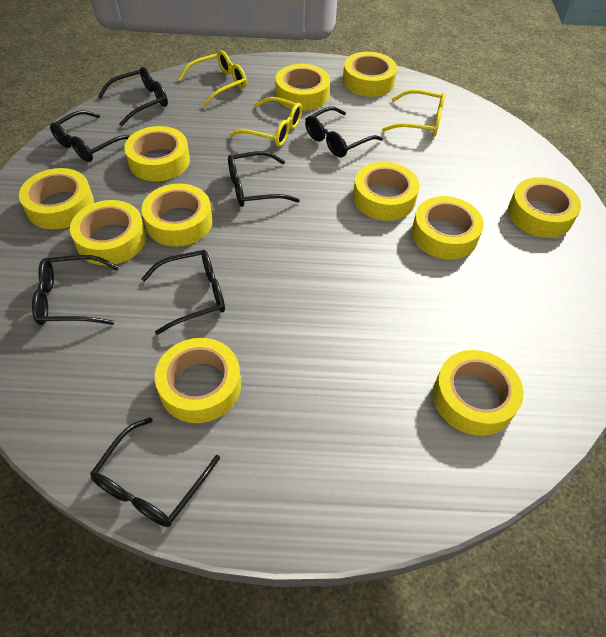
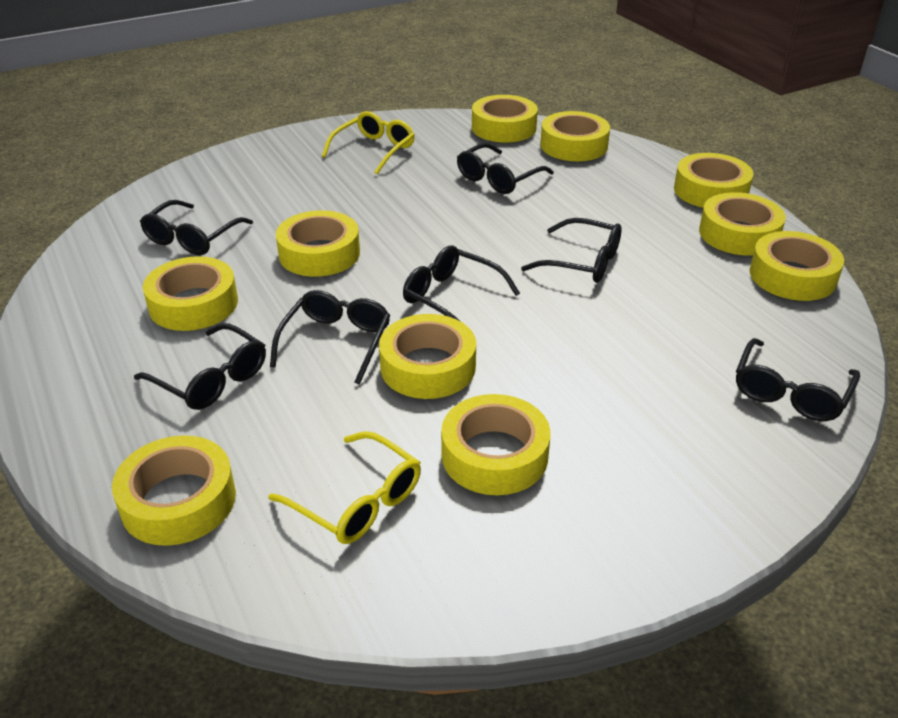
yellow glasses: [177,50,247,107] [229,97,302,147] [382,90,446,137] = 3 -> [269,431,421,544] [322,111,415,175] = 2
yellow tape: [19,168,94,229] [70,200,146,265] [124,126,190,181] [142,184,212,246] [155,338,241,423] [276,64,330,111] [343,52,397,97] [353,162,419,221] [412,196,484,259] [433,350,524,436] [508,177,581,238] = 11 -> [112,435,236,546] [143,256,238,331] [276,210,360,277] [379,314,476,399] [441,394,550,495] [472,95,538,143] [540,111,610,161] [674,153,753,208] [699,192,786,256] [750,231,844,301] = 10

